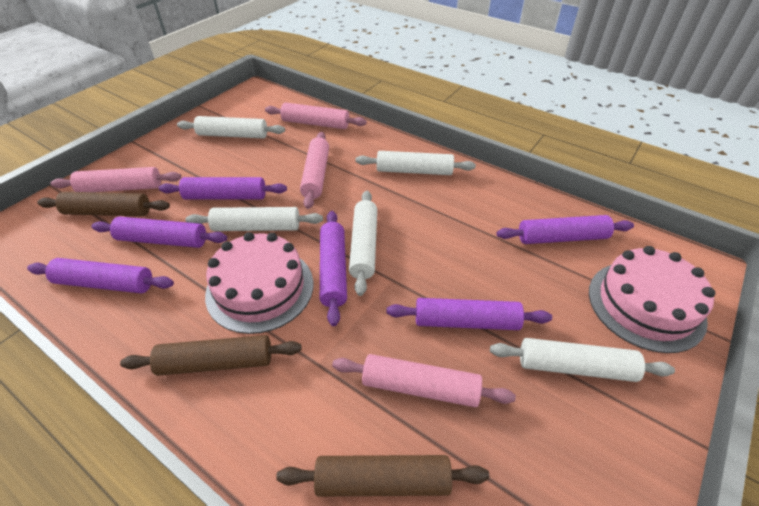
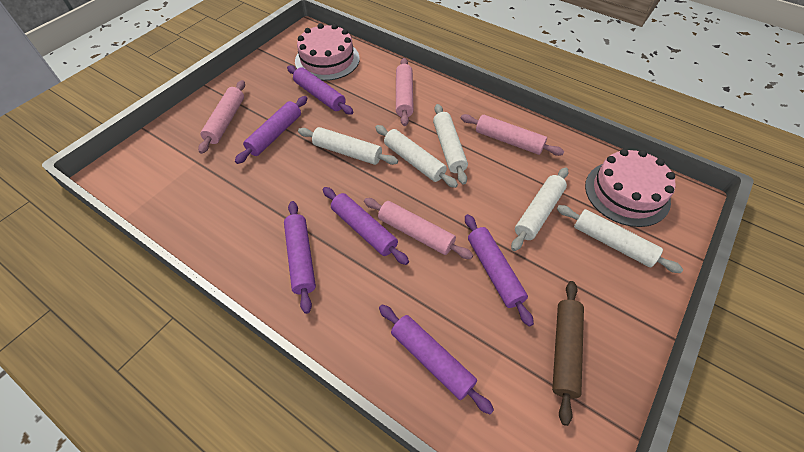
brown rolling pin: [37,192,170,216] [120,335,302,376] [276,455,489,497] = 3 -> [552,281,584,426] = 1

